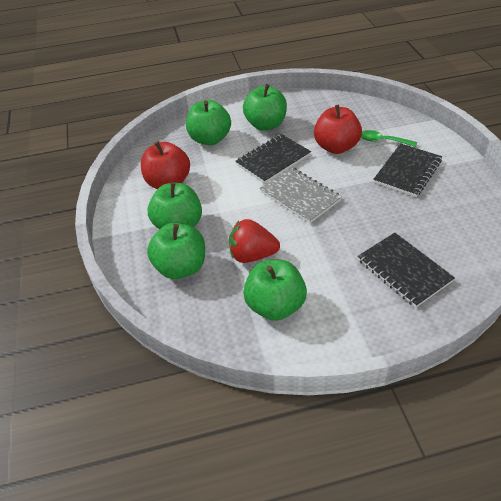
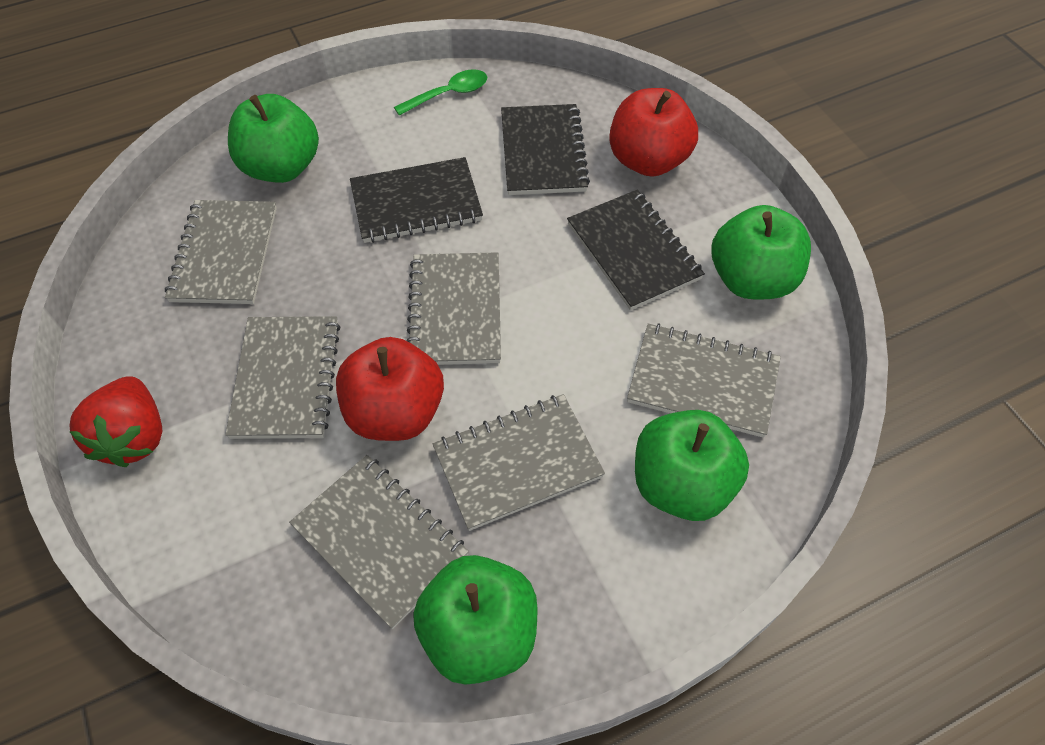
green apple: [147,223,205,279] [148,182,202,229] [186,100,231,145] [243,84,287,131] [243,260,307,321] = 5 -> [228,94,319,183] [413,555,538,685] [635,410,749,521] [712,205,811,299] = 4
grey notebook: [260,167,342,223] = 1 -> [165,200,277,304] [225,316,340,439] [289,455,469,629] [407,252,501,365] [433,394,605,531] [627,323,781,438] = 6

